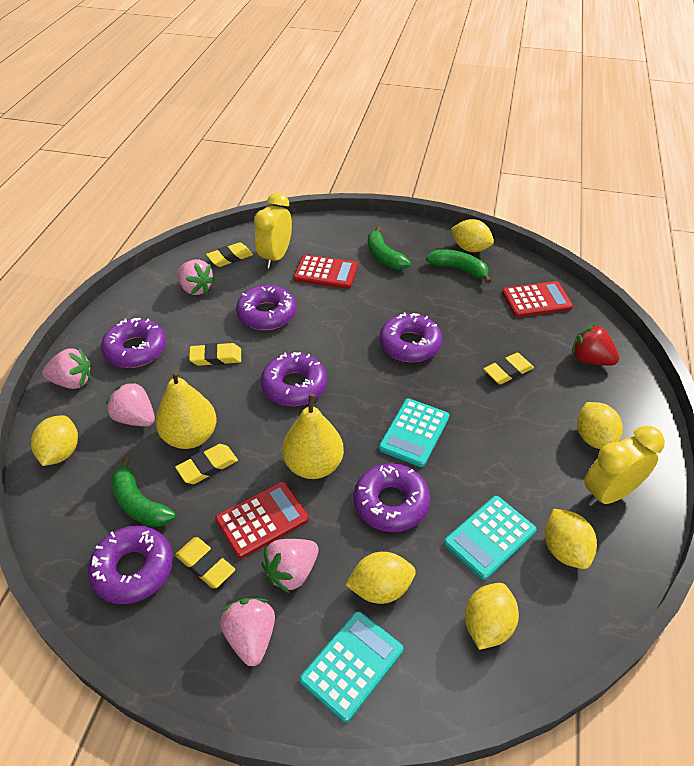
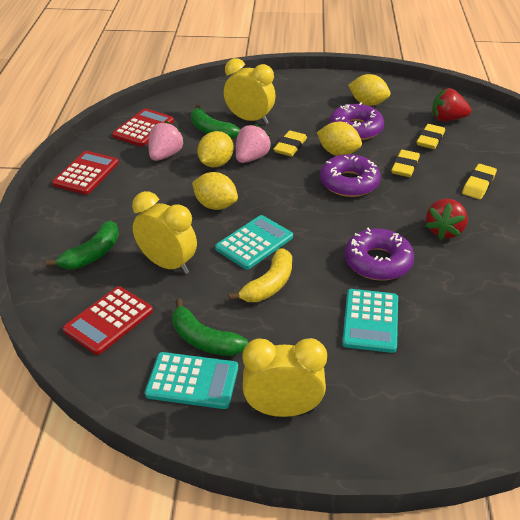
pink strawberry: [42,348,91,389] [106,381,155,427] [177,260,216,295] [220,598,275,666] [261,539,319,593] = 5 -> [148,121,185,161] [236,124,272,163] = 2
purple donut: [88,525,173,604] [101,318,166,368] [236,285,296,330] [261,352,327,406] [354,463,430,532] [379,312,442,362] = 6 -> [320,154,381,197] [329,103,384,140] [344,227,414,281] = 3
red strawberry: [572,324,619,366] = 1 -> [426,199,468,240] [432,88,472,122] = 2
yellow banana: none = 0 -> [228,248,292,302] = 1
yellow clock: [254,193,292,268] [584,426,665,506] = 2 -> [132,191,197,274] [224,58,276,124] [242,338,327,417] = 3
yellow eraser: [175,444,238,484] [175,537,235,588] [189,343,241,366] [206,242,253,267] [483,353,534,384] = 5 -> [273,131,307,157] [391,150,420,177] [416,124,445,149] [462,164,497,199] = 4
yellow lemon: [31,415,78,466] [345,552,416,604] [451,219,494,252] [465,583,519,650] [545,509,597,569] [577,402,623,449] = 6 -> [192,172,238,210] [197,131,234,167] [317,122,362,156] [348,74,391,106] = 4
yellow pear: [156,370,217,449] [282,393,344,479] = 2 -> none = 0

